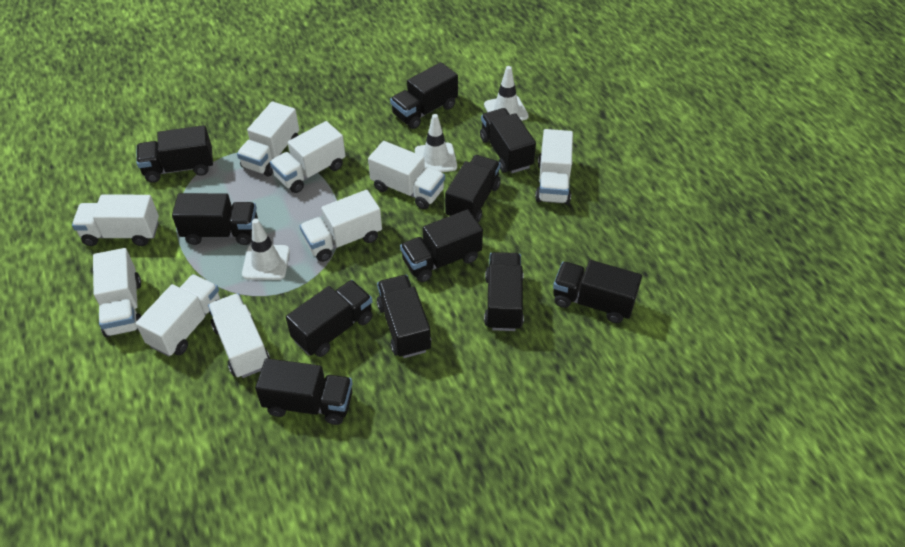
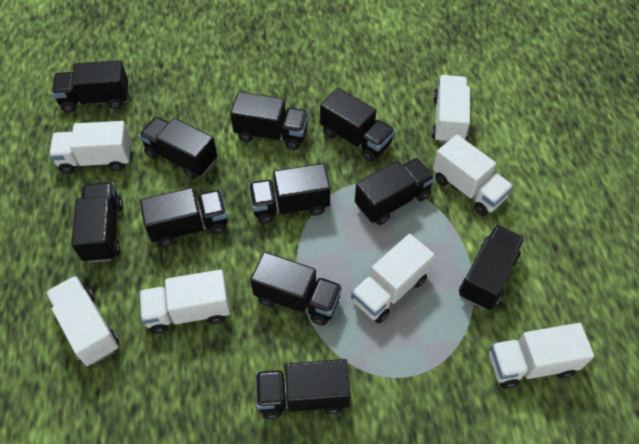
white traffic cone: [242,219,290,280] [415,114,457,172] [484,66,529,121] = 3 -> none = 0
white truck: [72,195,159,246] [93,248,141,337] [136,274,220,356] [208,293,270,378] [237,101,299,176] [270,121,346,193] [300,190,382,262] [368,141,445,209] [535,129,573,205] = 9 -> [46,276,119,366] [49,121,131,174] [139,269,230,334] [351,234,434,323] [432,75,470,143] [433,134,513,216] [489,323,594,389] = 7

